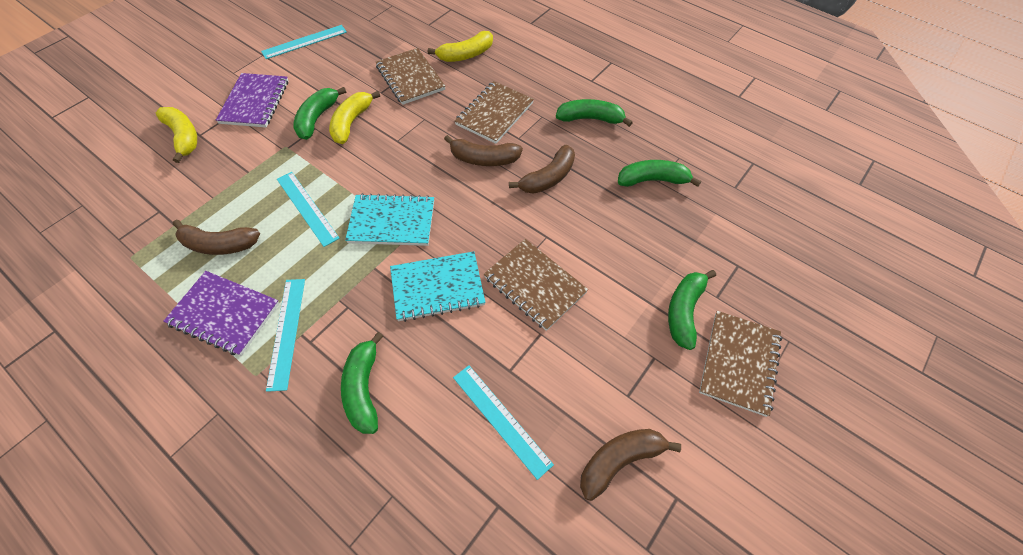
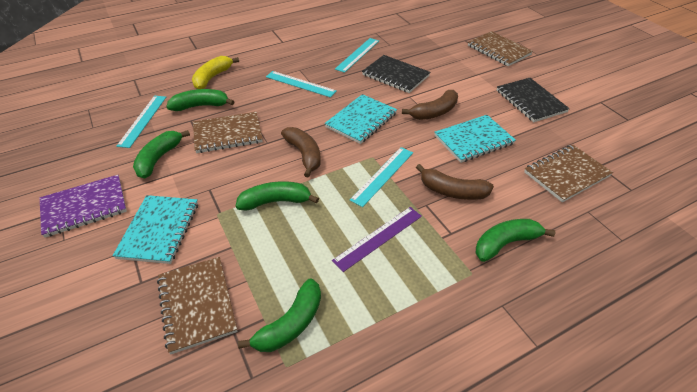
black notebook: none = 0 -> [362,55,430,93] [497,78,570,122] = 2
brown banana: [173,220,260,255] [444,135,523,166] [509,145,575,194] [580,429,681,501] = 4 -> [281,127,321,177] [402,90,458,120] [416,164,494,200] = 3
purple notebook: [163,271,279,356] [216,73,288,127] = 2 -> [40,175,127,237] = 1
purple ruler: none = 0 -> [332,207,422,272] = 1
turquoise notebook: [345,193,434,246] [390,251,486,322] = 2 -> [113,195,198,264] [325,94,397,144] [434,115,516,163] = 3
yellow banana: [156,107,197,163] [329,91,380,144] [428,31,493,62] = 3 -> [192,56,239,89] = 1

